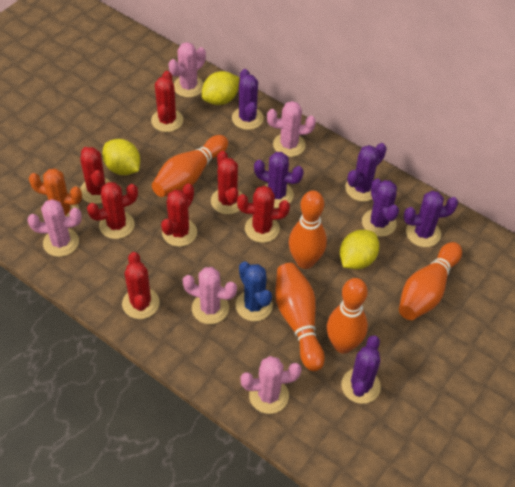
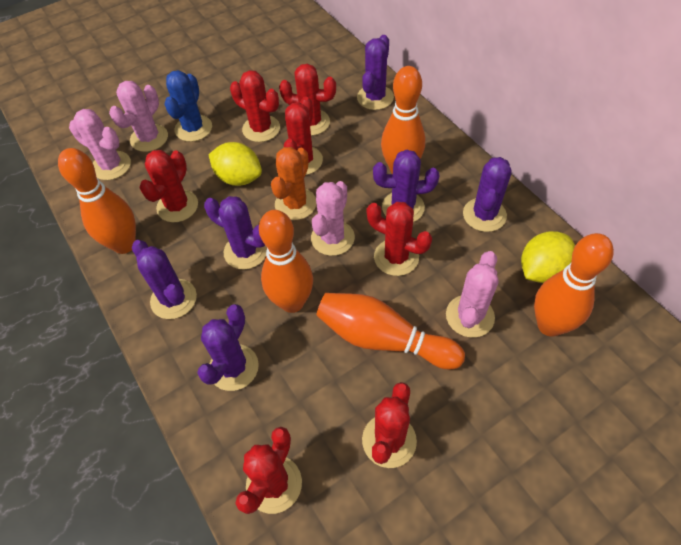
pink cactus: [27,199,82,257] [168,42,206,98] [183,267,237,324] [241,356,301,414] [267,101,316,157] = 5 -> [69,109,131,180] [109,81,168,152] [311,181,355,256] [446,251,498,337] = 4
yellow lemon: [102,139,140,175] [202,71,239,105] [340,230,379,269] = 3 -> [209,142,262,186] [521,231,575,283] = 2

